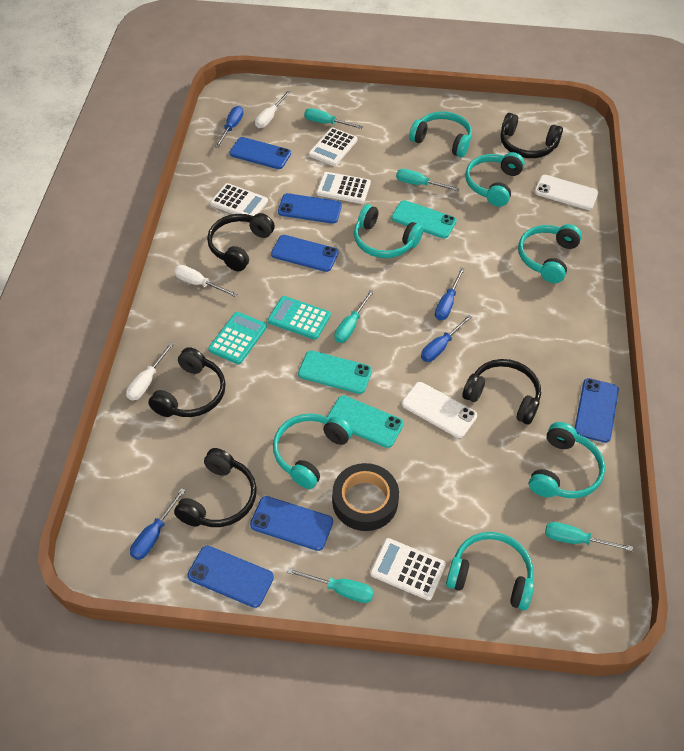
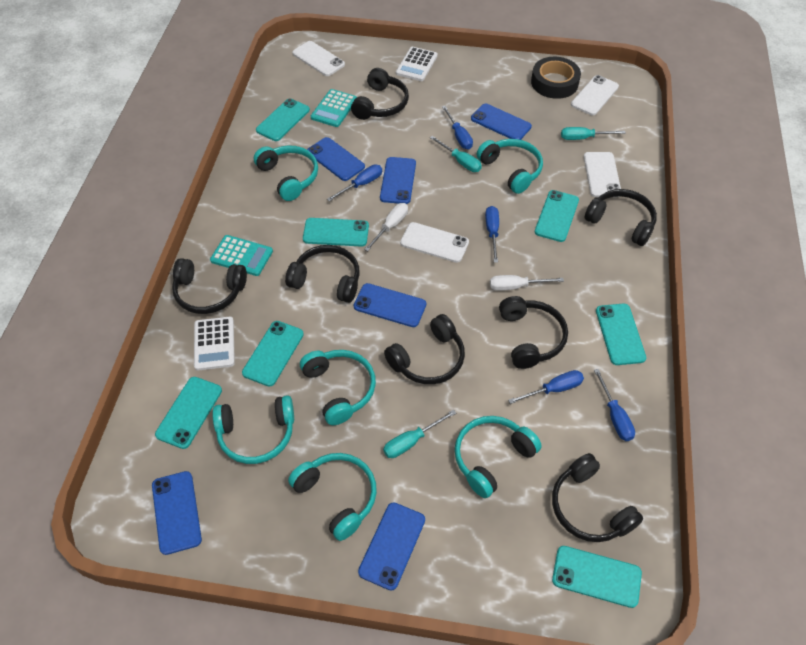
black headphones: [149,347,226,417] [174,448,257,527] [207,213,275,271] [463,359,541,425] [501,113,563,158] = 5 -> [172,258,247,314] [285,245,360,303] [351,68,409,120] [384,314,465,384] [499,296,568,369] [552,453,643,542] [585,189,657,246] = 7
blue screwdriver: [130,488,186,560] [215,106,243,148] [421,315,472,362] [435,267,465,320] = 4 -> [327,165,382,201] [442,106,473,149] [485,206,499,263] [508,370,584,404] [594,369,635,441] = 5
turquoise headphones: [273,413,353,489] [354,204,423,258] [409,111,472,157] [446,532,534,610] [465,152,525,207] [518,224,582,283] [529,422,605,498] = 7 -> [212,395,294,464] [254,145,318,201] [288,453,377,541] [300,350,376,425] [455,416,542,498] [477,139,543,194] = 6
turquoise phone: [298,350,372,394] [327,395,404,448] [391,200,457,238] = 3 -> [155,377,222,449] [242,321,304,387] [256,98,310,141] [303,218,369,247] [535,190,579,242] [552,546,642,608] [596,304,646,365] = 7
turquoise screwdriver: [287,568,374,603] [304,108,363,129] [334,290,374,343] [396,169,460,191] [545,522,633,552] = 5 -> [383,410,456,458] [430,136,482,172] [561,127,626,140] = 3
white calculator: [210,183,268,216] [309,127,358,166] [317,172,371,204] [370,538,446,600] = 4 -> [194,317,235,371] [396,47,438,81] = 2
white phone: [402,382,477,438] [535,175,598,210] = 2 -> [292,41,345,76] [400,222,469,263] [571,75,619,115] [584,152,621,197] = 4
white screwdriver: [126,342,174,401] [174,265,237,297] [255,91,290,128] = 3 -> [364,203,408,251] [490,275,564,291] = 2

